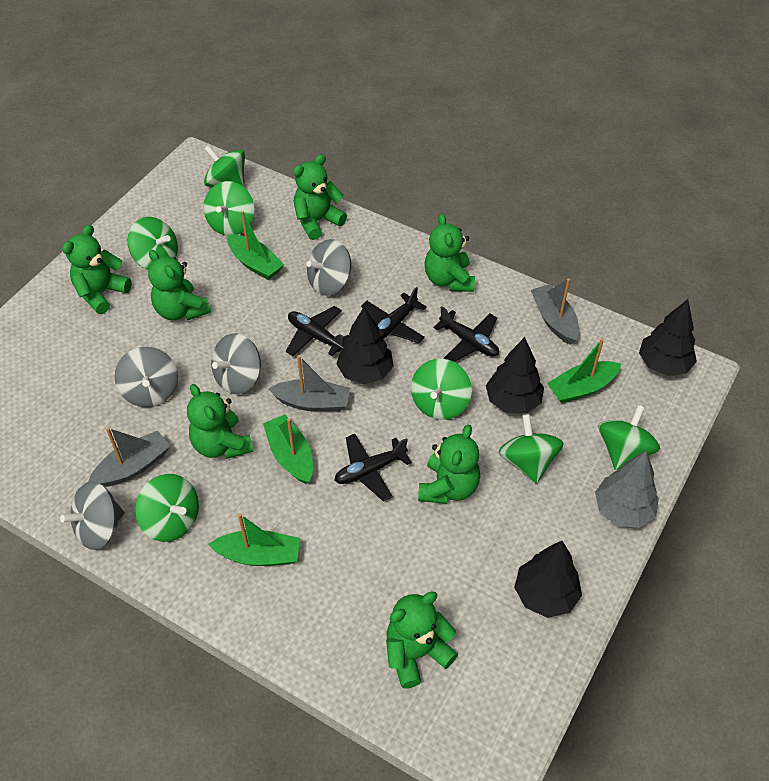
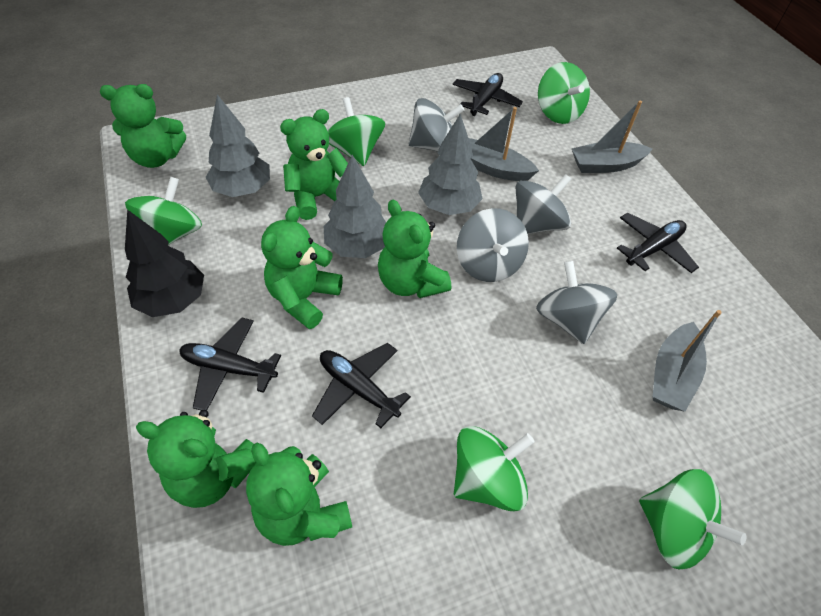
black tree: [336,307,394,384] [486,337,544,414] [514,541,582,618] [639,299,697,376] = 4 -> [125,210,204,317] = 1
green boat: [208,513,300,566] [227,211,284,280] [263,414,313,484] [547,338,621,403] = 4 -> none = 0
green spinning top: [128,217,178,270] [135,474,199,542] [204,145,245,187] [204,181,254,236] [411,359,472,420] [498,414,563,483] [598,405,660,470] = 7 -> [125,177,202,245] [327,97,385,166] [454,426,534,511] [538,62,590,124] [639,469,746,569] = 5
green teddy bear: [62,225,132,314] [148,250,211,321] [187,384,253,459] [293,154,347,240] [386,591,458,689] [418,425,480,504] [424,214,475,292] = 7 -> [100,84,186,168] [136,410,256,508] [246,443,352,546] [261,206,343,329] [280,109,348,220] [378,200,451,298] = 6
grey tree: [595,451,659,528] = 1 -> [206,94,270,197] [324,155,386,258] [418,114,483,215] = 3

